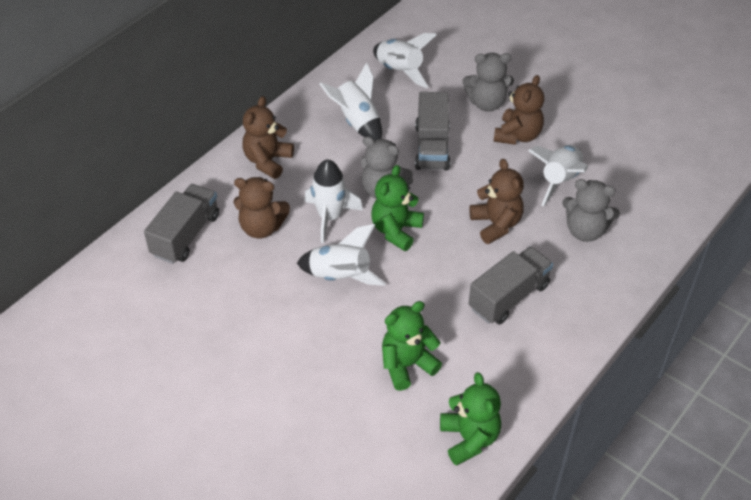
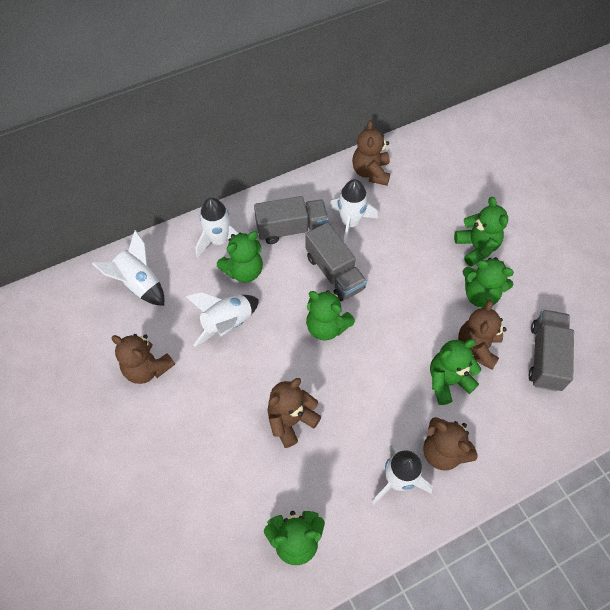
brown teddy bear: [233,177,290,239] [242,96,294,179] [469,159,524,244] [493,75,544,145] = 4 -> [111,334,175,384] [267,378,322,448] [352,120,390,186] [423,417,478,471] [458,300,507,370] = 5
green teddy bear: [371,165,424,251] [382,301,442,391] [440,372,501,466] = 3 -> [217,231,263,283] [264,511,325,565] [306,290,355,340] [430,339,481,405] [454,197,508,267] [463,257,514,308] = 6
grey teddy bear: [361,136,413,199] [462,53,514,112] [562,179,620,242] = 3 -> none = 0

